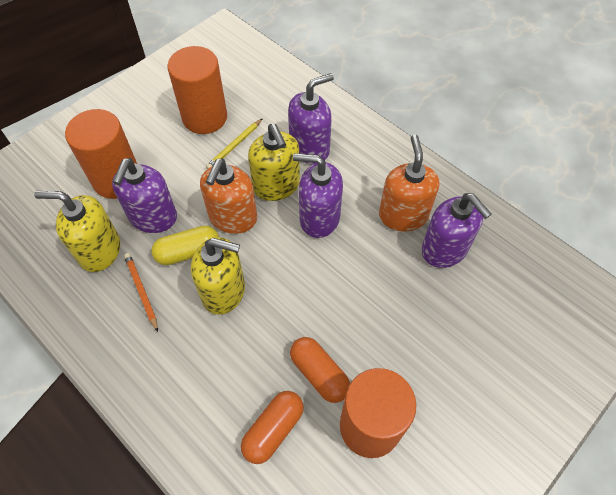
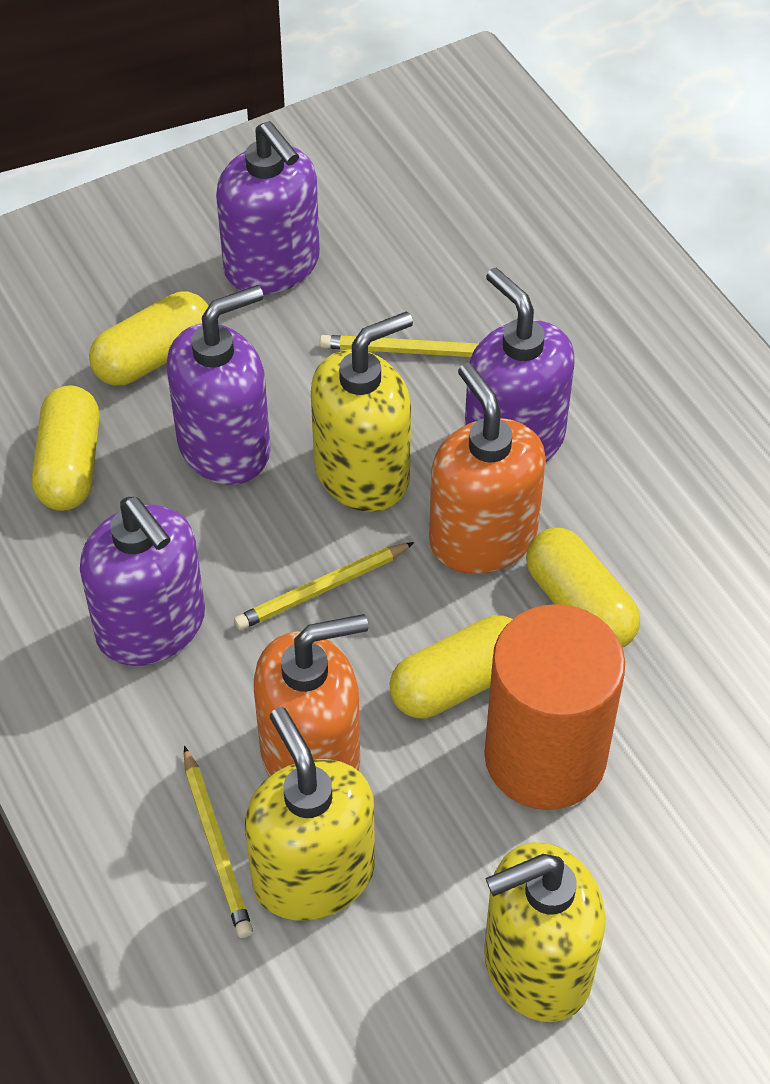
orange capsule: [241,391,304,464] [290,337,350,403] = 2 -> none = 0
orange cylinder: [65,109,137,199] [167,46,227,134] [340,368,416,458] = 3 -> [484,604,625,810] = 1
orange pencil: [124,253,158,332] = 1 -> none = 0
yellow capsule: [151,226,219,265] = 1 -> [32,385,99,511] [89,292,209,386] [389,615,513,718] [526,528,640,648] = 4
yellow pencil: [206,118,263,169] = 1 -> [184,746,253,938] [234,542,414,630] [320,335,478,357] = 3

